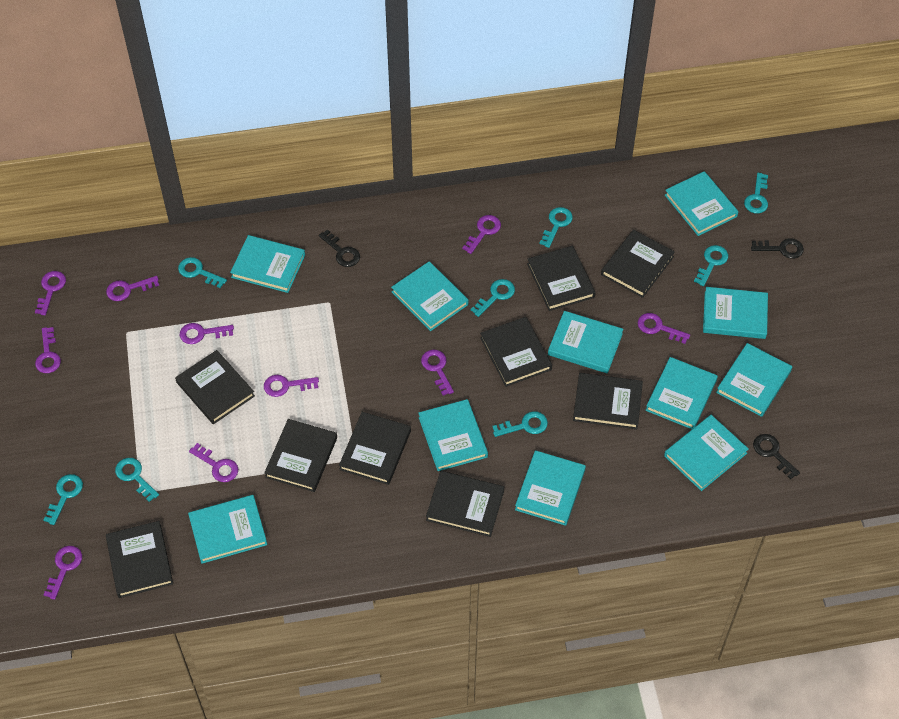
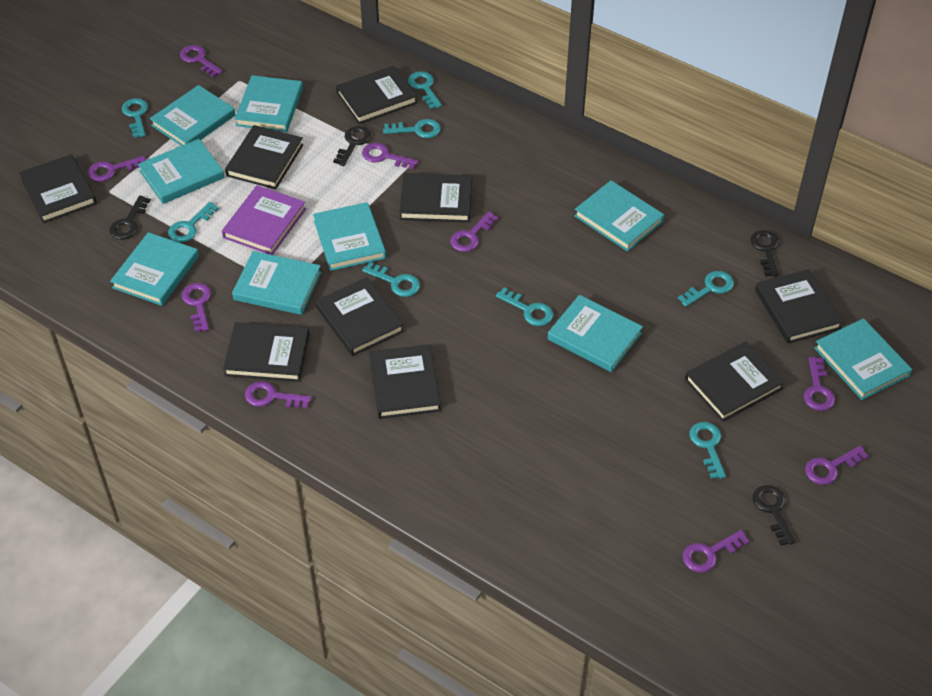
black key: [319,229,360,267] [751,239,804,259] [753,434,800,480] = 3 -> [109,196,151,240] [333,126,371,166] [750,230,779,277] [753,485,796,546] = 4
purple book: none = 0 -> [222,185,306,255] = 1
purple key: [35,271,66,315] [35,327,61,373] [44,546,82,600] [106,276,159,301] [180,323,234,344] [189,443,238,482] [264,375,319,397] [421,350,454,396] [462,215,501,254] [638,313,690,344] = 10 -> [88,156,146,182] [180,45,223,77] [182,283,211,332] [245,381,311,409] [362,143,418,170] [450,212,498,252] [683,530,750,573] [804,357,835,411] [805,446,869,485] = 9
turquoise book: [188,495,267,564] [230,235,305,293] [391,261,469,331] [418,399,488,471] [515,450,586,526] [548,311,623,373] [646,357,718,429] [664,415,749,491] [665,171,738,236] [703,287,768,339] [716,343,792,417] = 11 -> [110,232,199,306] [138,139,225,204] [150,85,235,146] [232,251,321,315] [235,75,303,132] [313,202,386,271] [548,295,643,372] [574,180,664,252] [814,318,912,400] = 9

